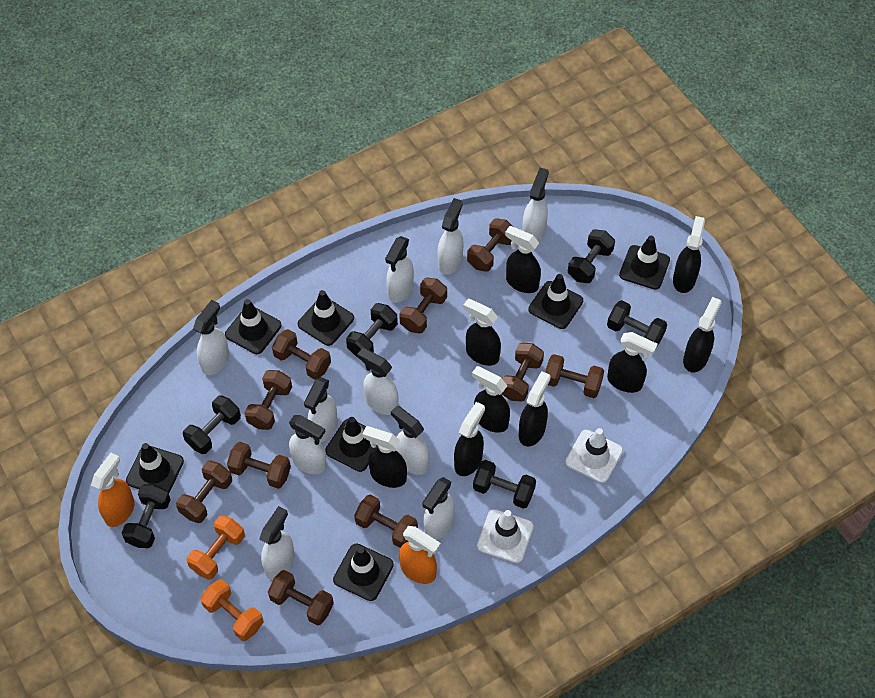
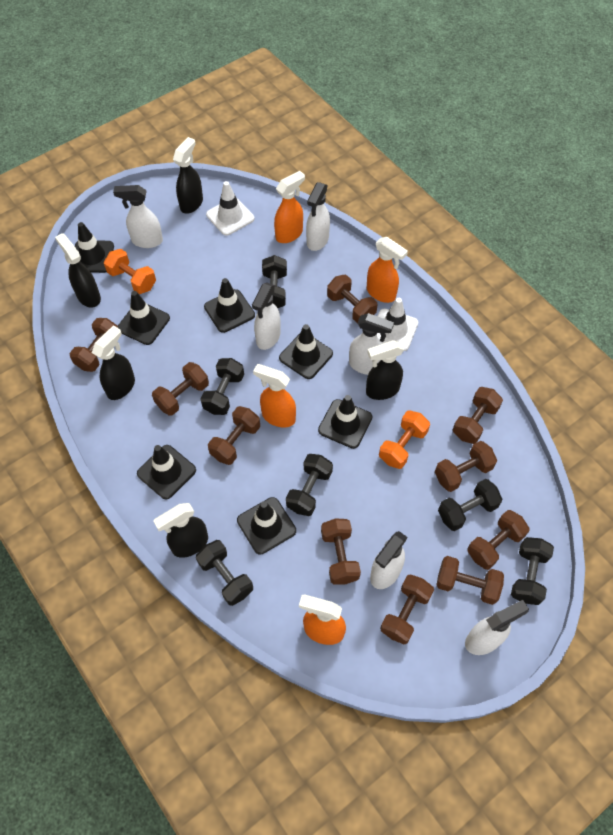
black spray bottle: [362,426,407,488] [454,402,485,476] [463,299,501,366] [472,366,510,433] [505,226,541,293] [519,371,551,446] [607,332,657,393] [673,216,705,293] [683,297,722,372] = 9 -> [55,233,101,308] [92,325,135,400] [153,503,208,558] [173,137,203,213] [366,340,404,400] = 5
orange spray bottle: [91,453,135,527] [399,526,441,584] = 2 -> [253,364,296,427] [274,171,305,243] [299,594,346,645] [367,237,408,303] = 4
white spray bottle: [193,300,229,375] [259,506,295,580] [289,415,327,474] [304,377,338,442] [357,348,399,415] [385,236,414,303] [391,406,429,475] [422,477,455,540] [438,198,463,275] [522,168,549,242] = 10 -> [113,185,163,248] [252,283,280,350] [306,182,330,251] [349,313,394,375] [370,531,407,589] [465,600,529,655] = 6

